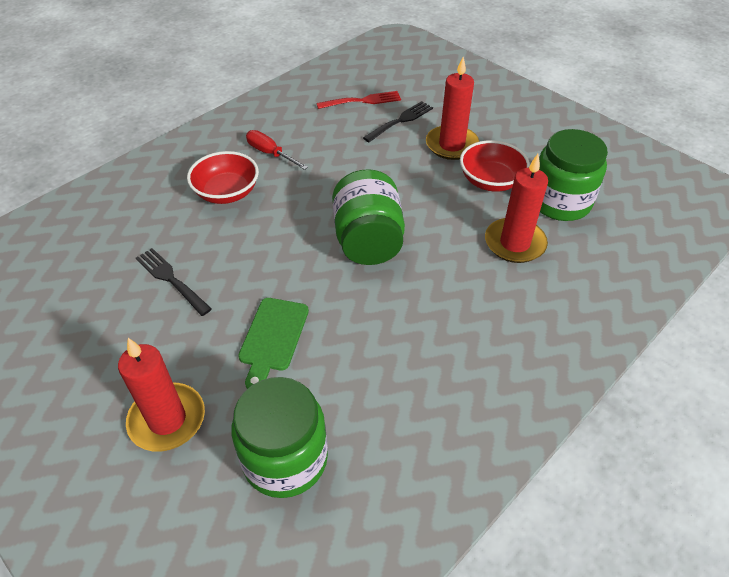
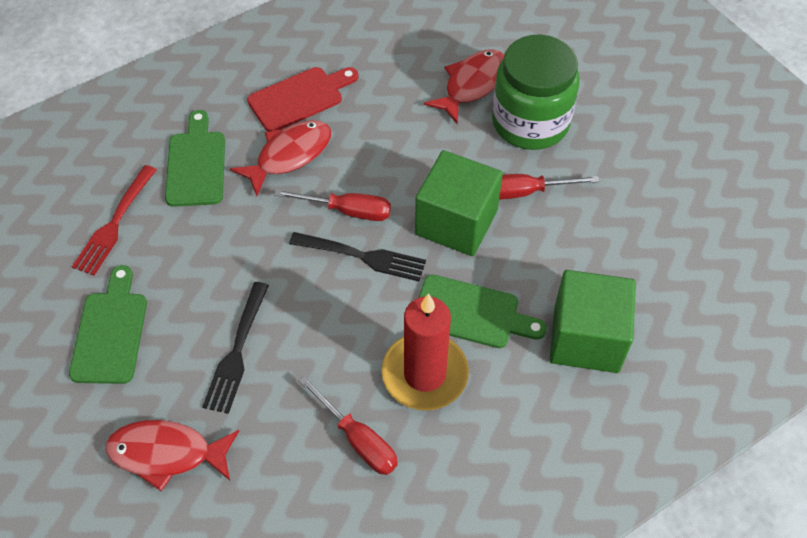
green cube: none = 0 -> [415,150,503,256] [550,270,636,373] = 2
green cutting board: [238,298,309,389] = 1 -> [69,265,147,384] [165,110,225,207] [419,275,547,348] = 3
green jar: [232,377,328,498] [332,169,405,265] [539,129,608,221] = 3 -> [492,35,580,150] = 1
red bowl: [187,151,259,204] [460,140,530,192] = 2 -> none = 0
red candle: [118,338,205,452] [426,57,479,160] [485,154,548,263] = 3 -> [381,293,469,411] = 1
red cutting board: none = 0 -> [247,67,358,132] = 1
red fish: none = 0 -> [106,420,239,491] [230,120,331,196] [424,49,504,124] = 3
red screwdriver: [246,130,308,170] = 1 -> [274,189,391,221] [299,376,398,475] [499,174,599,200] = 3

